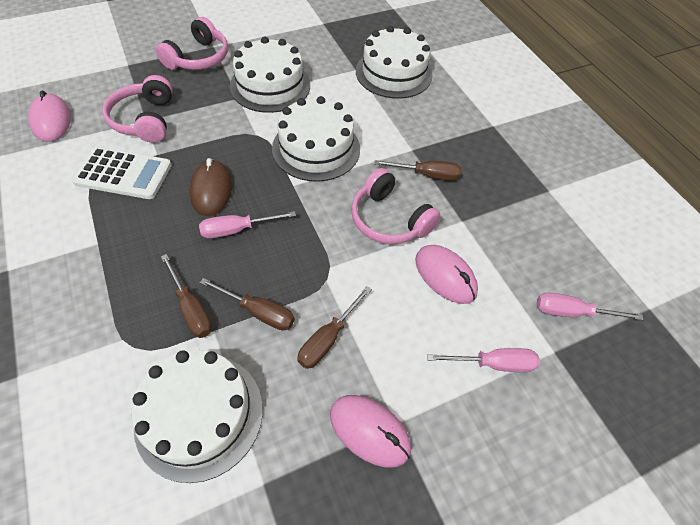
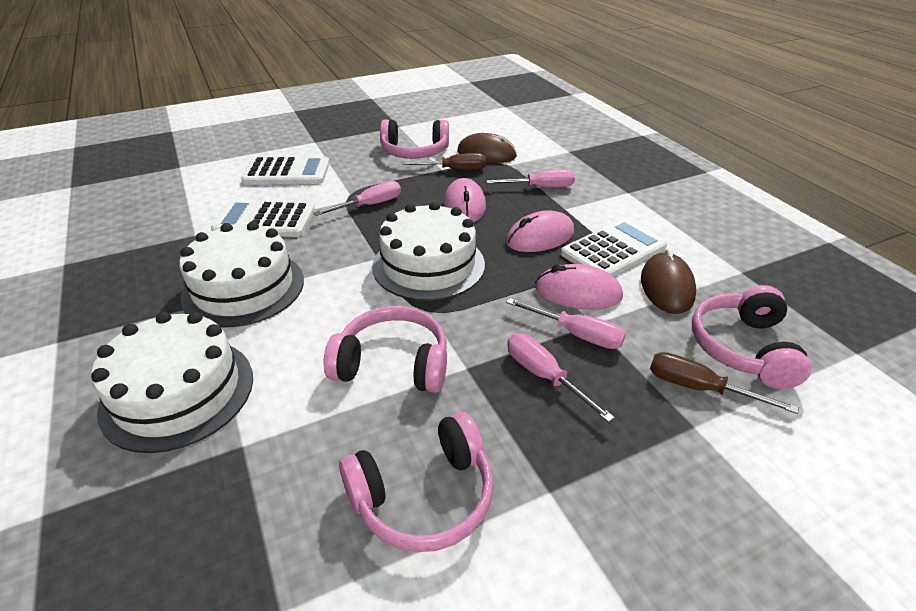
brown mouse: [189,158,232,216] = 1 -> [457,133,517,163] [641,248,696,314] = 2
brown screwdriver: [161,254,212,338] [200,278,295,331] [297,286,372,369] [374,160,462,181] = 4 -> [402,153,486,170] [650,352,799,414] = 2
pink headphones: [102,75,173,143] [156,17,228,70] [351,168,441,244] = 3 -> [324,306,447,393] [339,412,494,552] [380,120,449,159] [692,285,812,389] = 4
pink screwdriver: [199,211,296,238] [427,348,540,372] [536,293,643,320] = 3 -> [314,181,401,216] [486,170,575,188] [506,298,626,349] [507,334,615,423] = 4
white cake: [131,350,263,483] [230,37,310,113] [272,96,360,182] [356,26,432,99] = 4 -> [91,312,253,453] [179,221,304,327] [372,202,485,301] = 3
white calculator: [72,147,172,199] = 1 -> [211,200,315,237] [241,157,330,185] [561,219,667,277] = 3

